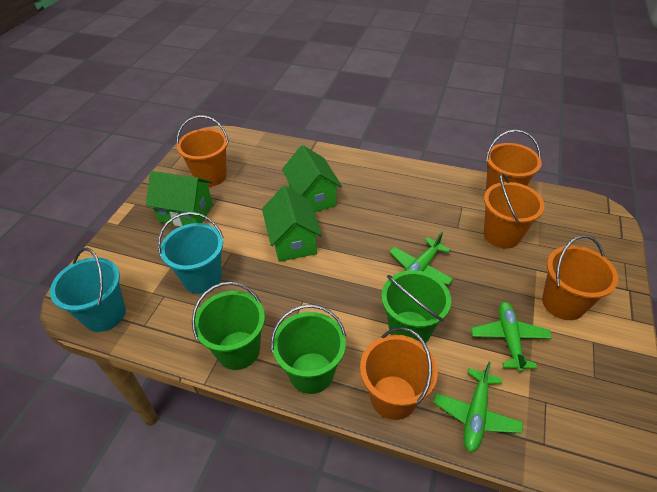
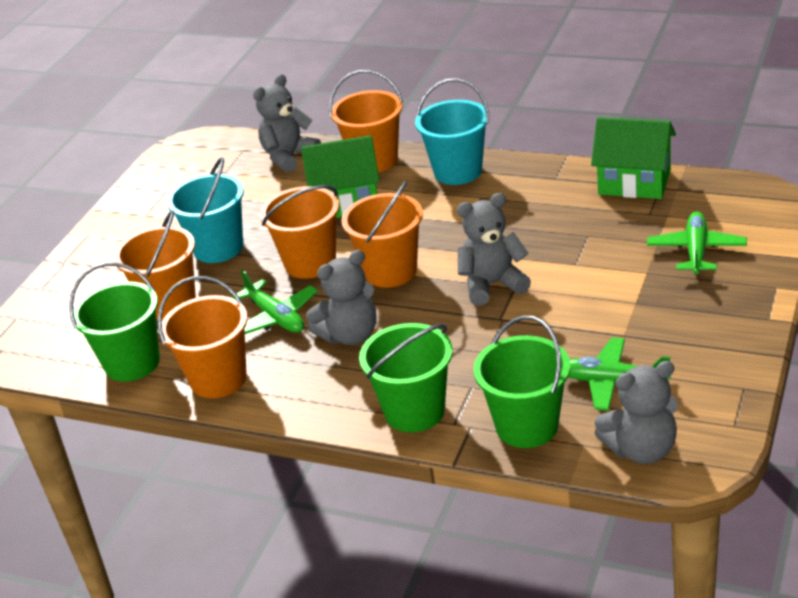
green house: [146,171,213,227] [262,186,322,262] [282,145,342,212] = 3 -> [301,135,380,218] [591,117,676,199] = 2
grey teddy bear: none = 0 -> [253,74,321,172] [306,250,376,345] [457,193,531,306] [595,361,678,464] = 4

